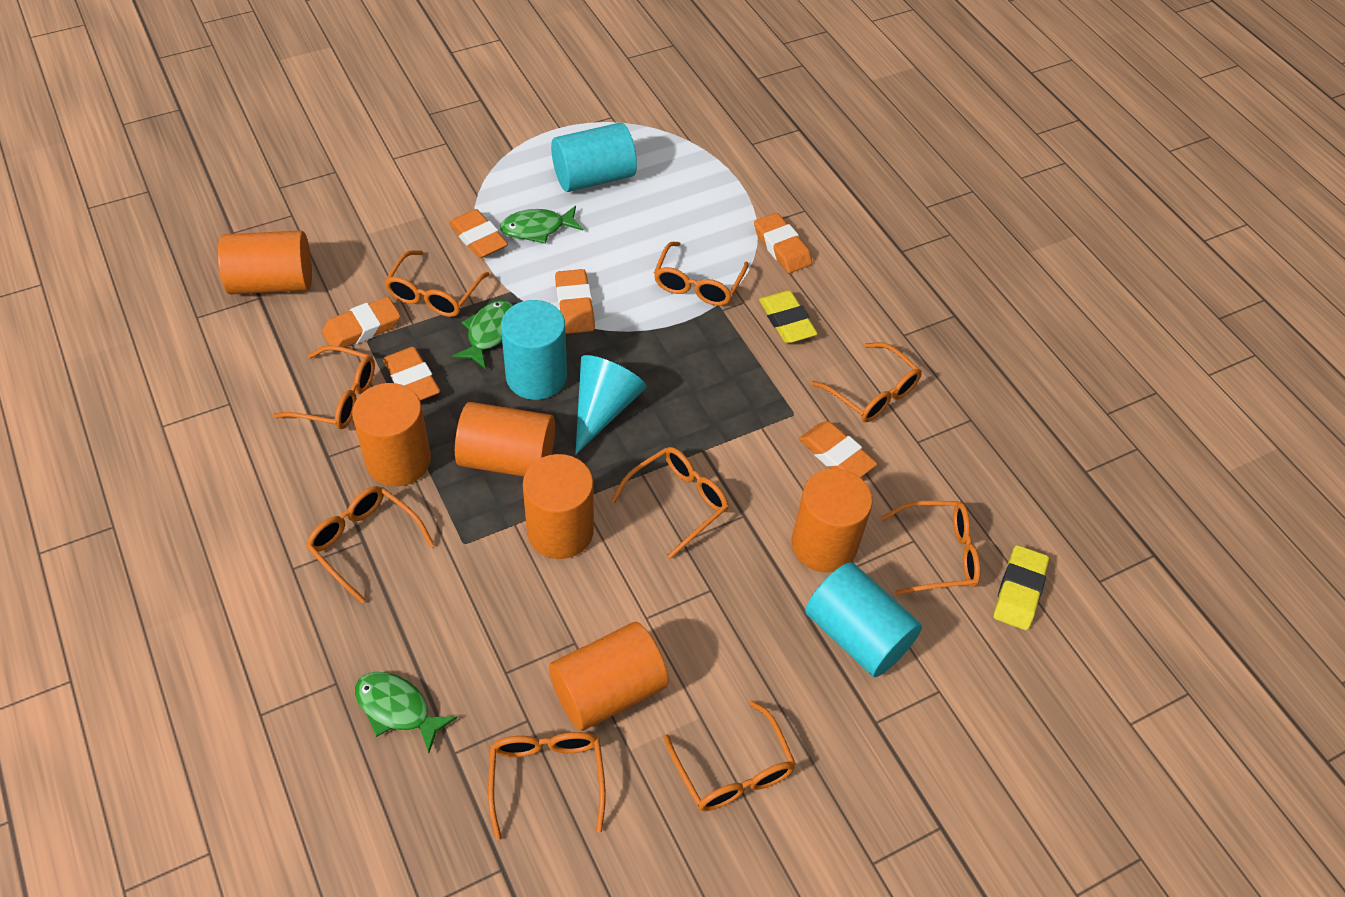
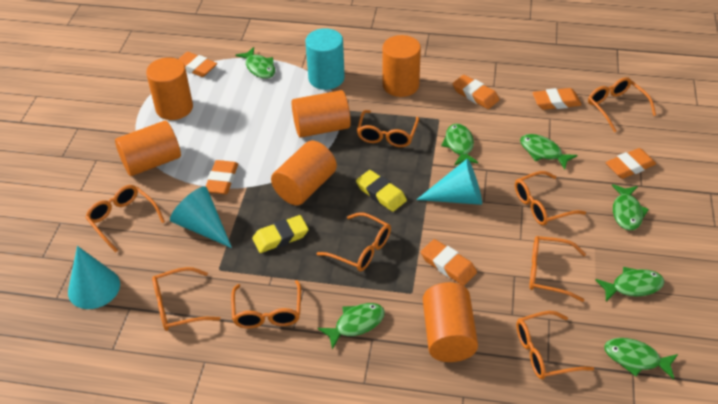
green fish: [355,672,457,753] [452,300,513,369] [500,206,583,244] = 3 -> [235,47,275,79] [318,303,385,350] [441,124,479,166] [520,134,578,170] [595,267,665,302] [604,338,678,379] [612,184,649,230] = 7
turquoise cone: [575,355,647,454] = 1 -> [68,246,120,309] [170,186,232,248] [416,159,482,205] = 3
turquoise cylinder: [501,300,567,400] [551,123,637,192] [805,562,922,677] = 3 -> [306,28,345,90] = 1

